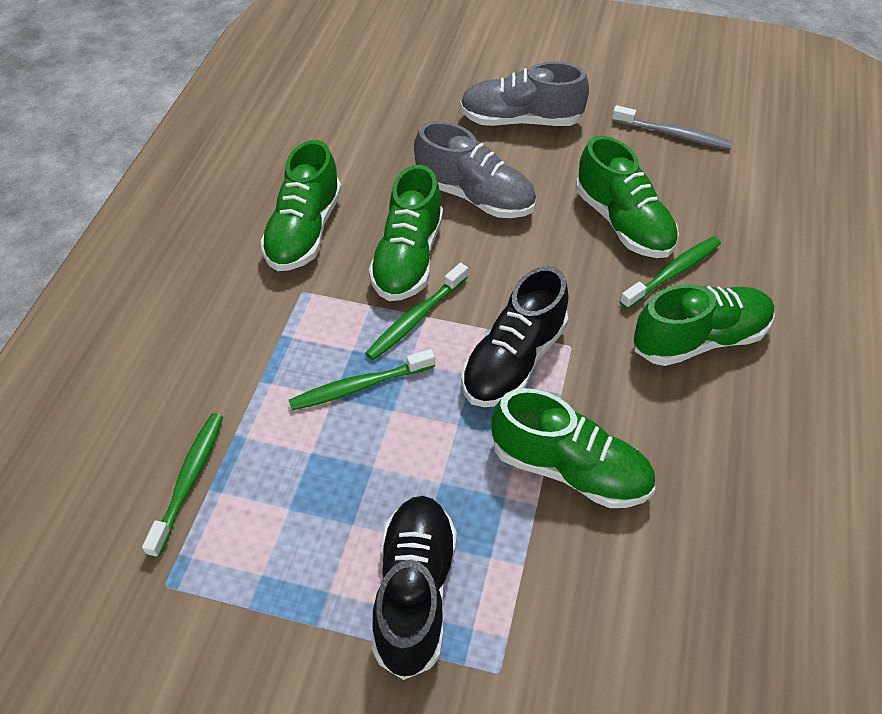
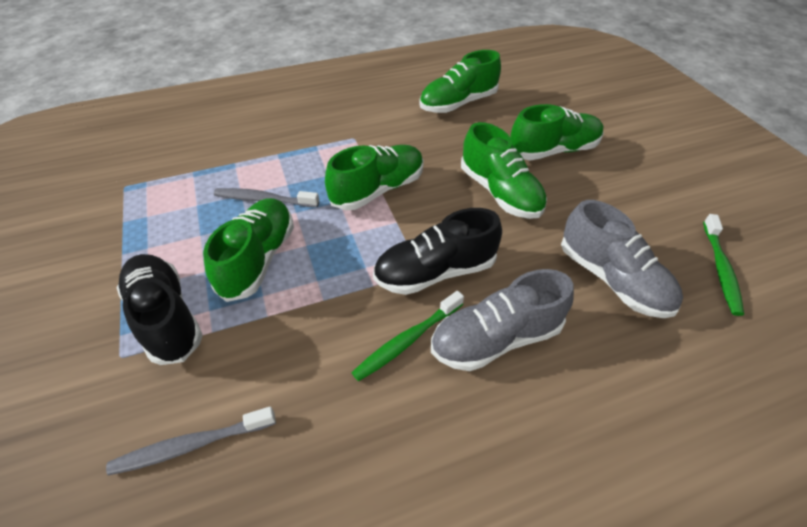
green toothbrush: [142,413,223,558] [289,349,435,411] [365,263,468,360] [620,236,721,309] = 4 -> [351,291,464,381] [703,214,744,316] = 2
grey toothbrush: [612,105,732,149] = 1 -> [106,406,276,476] [214,188,319,207] = 2

